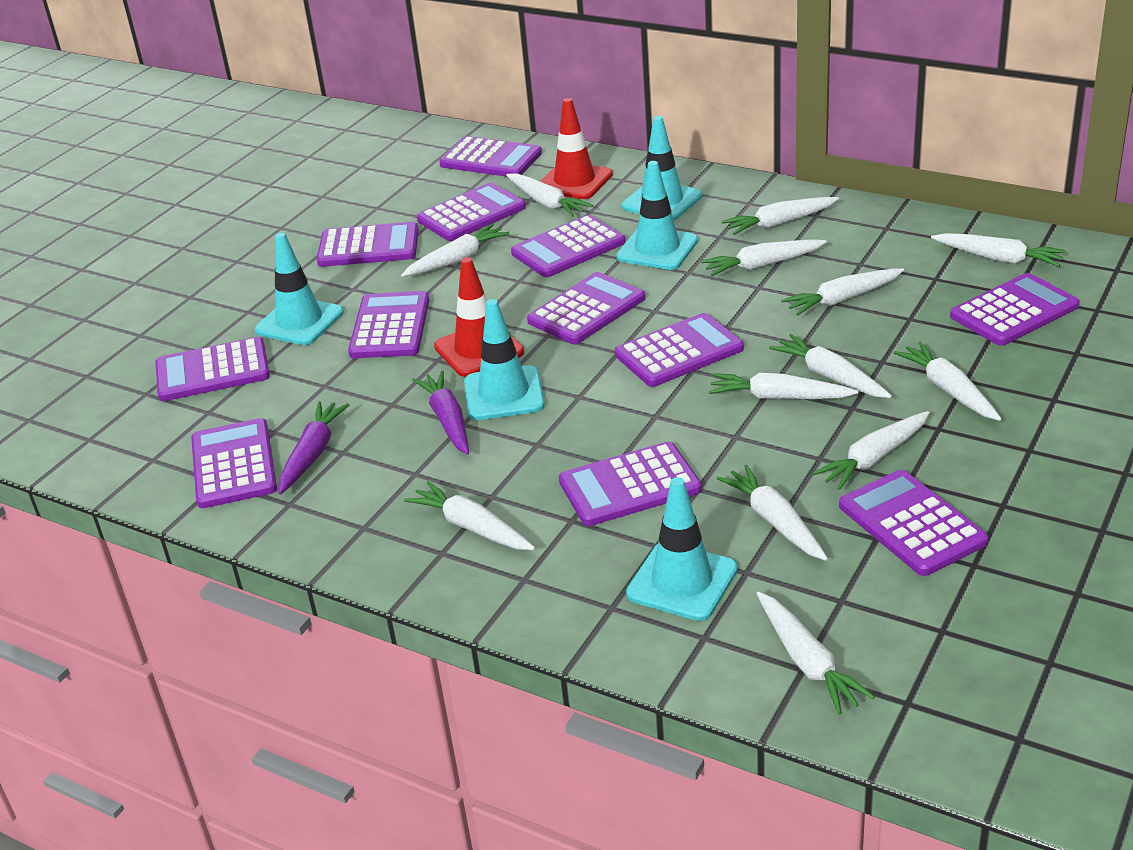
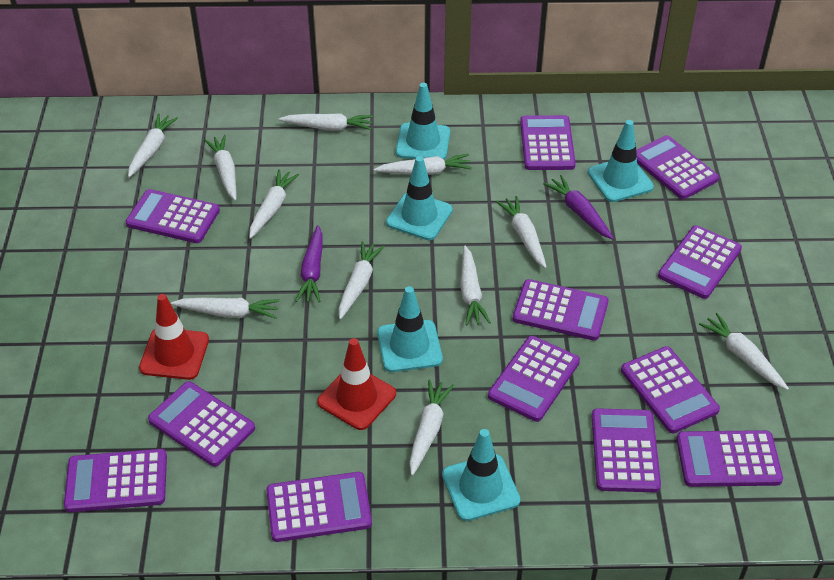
white carrot: [401,223,509,277] [404,481,535,550] [506,173,593,217] [701,239,827,276] [709,373,858,399] [717,464,828,561] [722,197,839,235] [756,592,875,714] [769,334,892,398] [781,268,904,316] [812,411,930,490] [894,342,1002,421] [931,233,1066,267] = 13 -> [128,114,178,177] [171,297,280,319] [204,135,237,201] [249,169,299,239] [279,113,373,131] [338,241,385,319] [374,154,472,175] [409,380,454,476] [460,246,491,326] [496,196,547,268] [699,313,789,390] = 11

